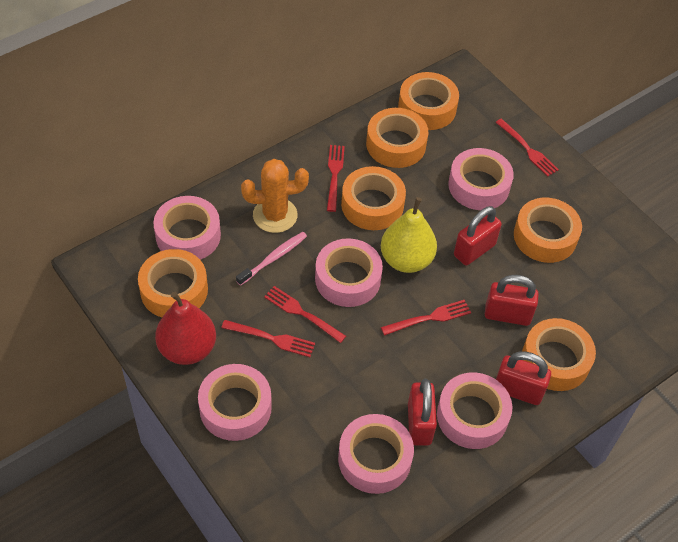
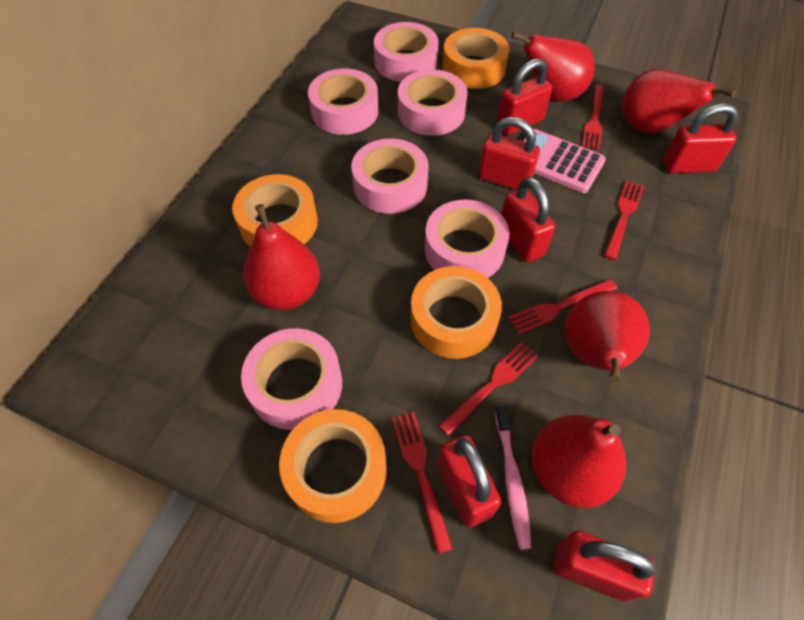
orange cactus: [241,159,309,233] = 1 -> none = 0
orange tape: [138,249,208,317] [341,166,406,230] [366,108,428,168] [398,72,459,130] [514,198,582,263] [522,318,596,391] = 6 -> [232,174,318,247] [279,409,387,523] [411,266,502,359] [443,28,510,89] = 4
pink calculator: none = 0 -> [523,129,606,193] = 1
red padlock: [408,379,437,446] [454,206,502,266] [485,275,539,326] [496,351,551,405] = 4 -> [437,435,501,528] [479,117,540,190] [497,58,552,135] [501,177,555,262] [553,531,656,601] [663,103,739,173] = 6
red pear: [155,292,216,365] = 1 -> [243,204,320,310] [511,32,595,102] [532,415,626,508] [564,291,650,382] [622,69,736,134] = 5
yellow pear: [381,197,437,273] = 1 -> none = 0

